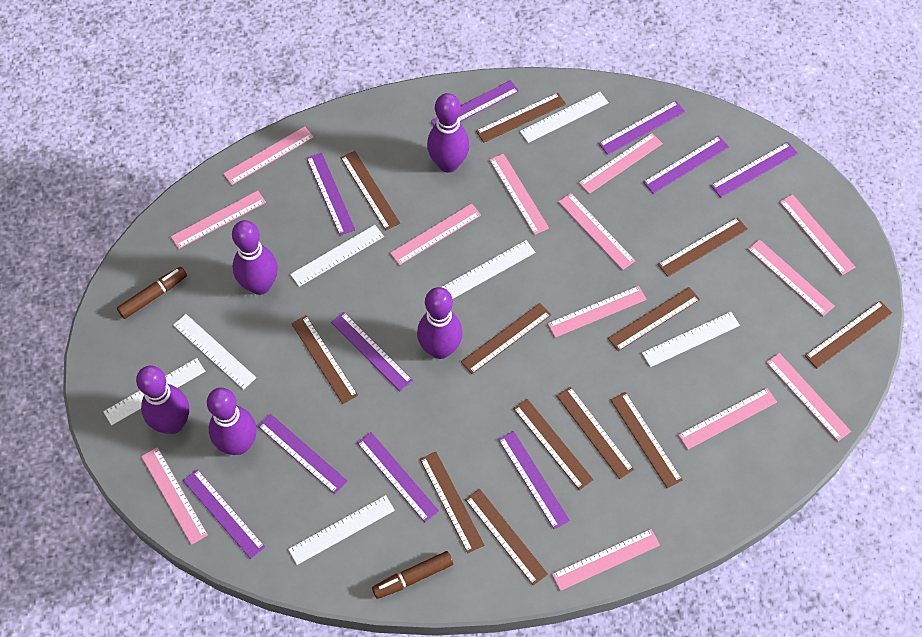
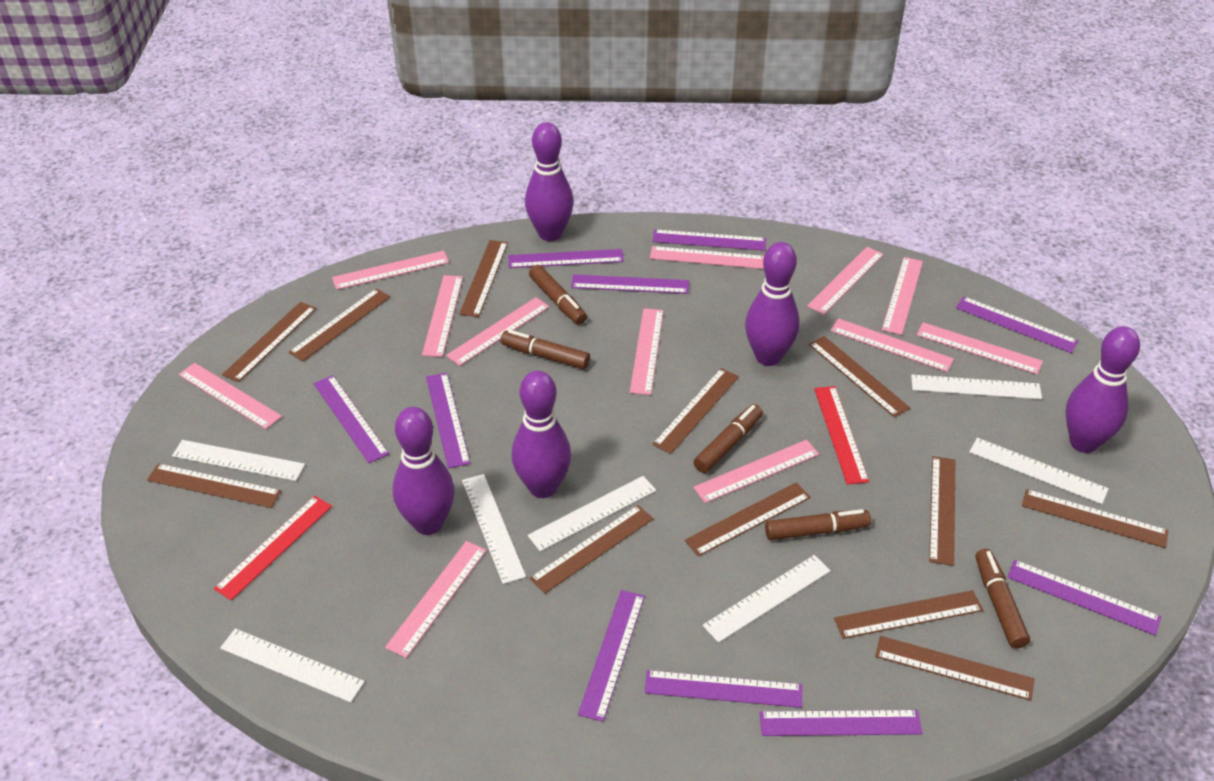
brown marker: [117,267,187,319] [372,551,453,599] = 2 -> [501,330,590,369] [529,265,587,325] [694,404,763,473] [765,509,871,540] [975,549,1030,648] = 5
pink ruler: [141,447,208,545] [171,191,266,249] [223,126,314,185] [390,203,481,265] [489,153,549,235] [547,286,647,338] [552,529,660,591] [558,193,635,270] [579,133,663,194] [678,388,777,450] [748,239,835,316] [766,353,851,441] [780,194,855,275] = 13 -> [179,363,282,429] [332,251,449,290] [385,541,487,658] [422,275,463,357] [446,297,550,366] [630,308,663,395] [650,246,764,269] [693,440,819,503] [807,247,884,315] [830,318,954,372] [882,257,923,335] [917,322,1043,375] = 12
red ruler: none = 0 -> [214,496,332,600] [814,386,869,484] = 2

